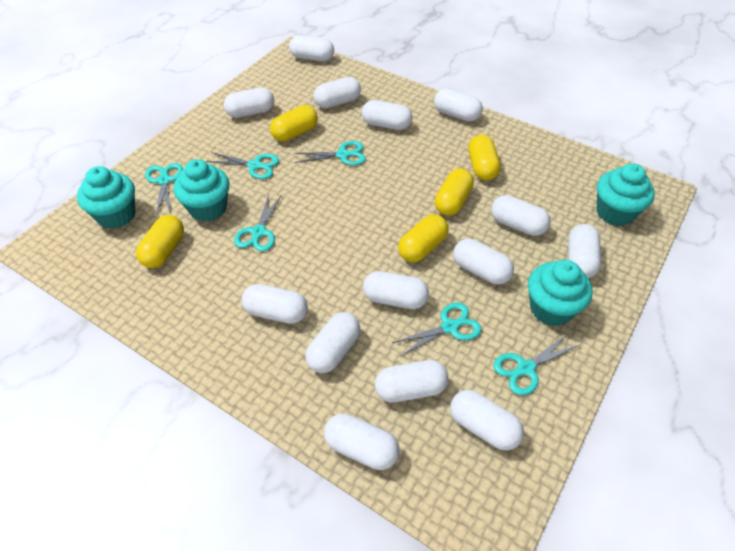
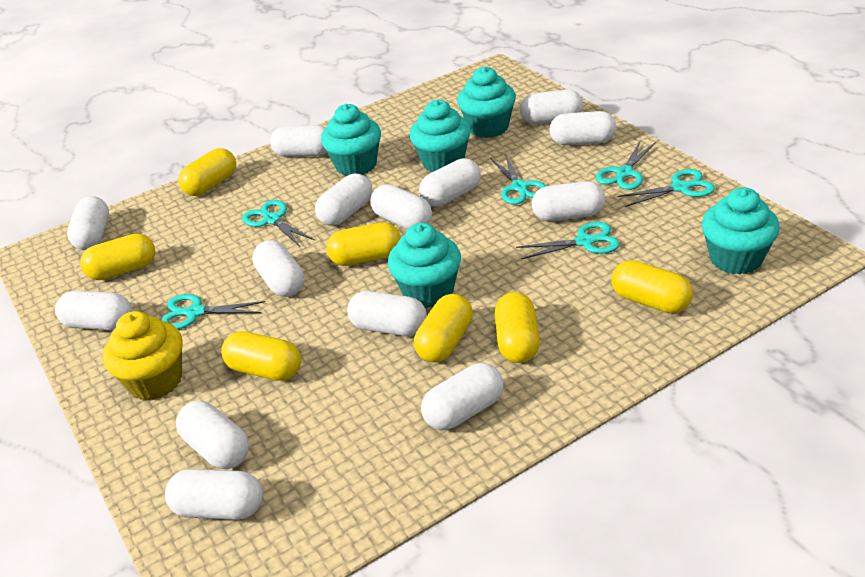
turquoise cupcake: [77,166,136,229] [174,159,230,222] [528,260,592,326] [597,163,655,226] = 4 -> [321,104,381,176] [388,223,461,308] [410,100,471,172] [457,66,516,138] [702,187,780,275] = 5
yellow capsule: [136,215,184,268] [270,105,318,142] [398,214,448,262] [435,168,474,216] [468,134,501,181] = 5 -> [80,233,155,280] [178,148,236,196] [221,331,301,381] [327,222,401,266] [414,294,473,363] [495,292,540,363] [612,260,693,313] = 7
yellow cupcake: none = 0 -> [103,311,182,401] = 1

